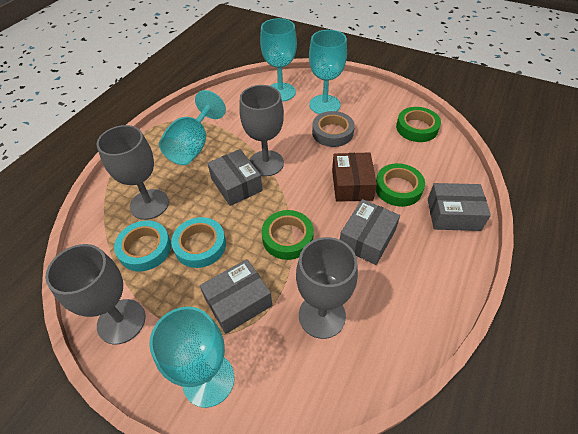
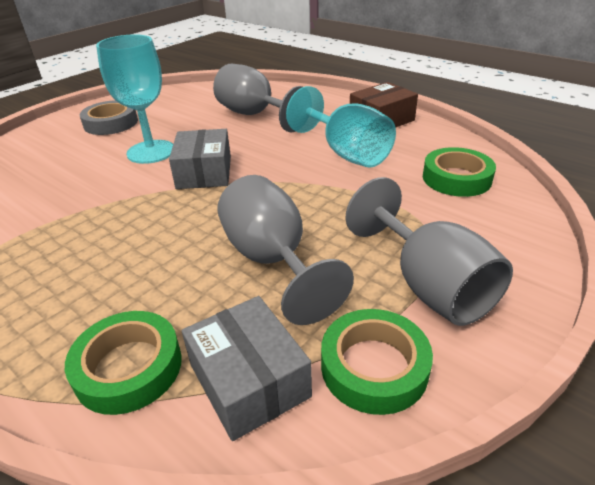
grey box: [200,259,272,334] [207,149,263,206] [340,199,400,265] [428,183,491,231] = 4 -> [169,129,231,189] [182,296,312,441] = 2
grey goblet: [45,244,145,345] [97,125,169,220] [239,85,284,176] [296,237,358,339] = 4 -> [213,64,302,133] [217,175,354,325] [346,177,513,326] = 3
turquoise goblet: [149,307,235,408] [159,90,226,165] [260,18,297,102] [309,30,347,114] = 4 -> [96,34,173,164] [286,86,396,168] = 2
turquoise tape: [114,221,171,271] [171,217,226,268] = 2 -> none = 0

